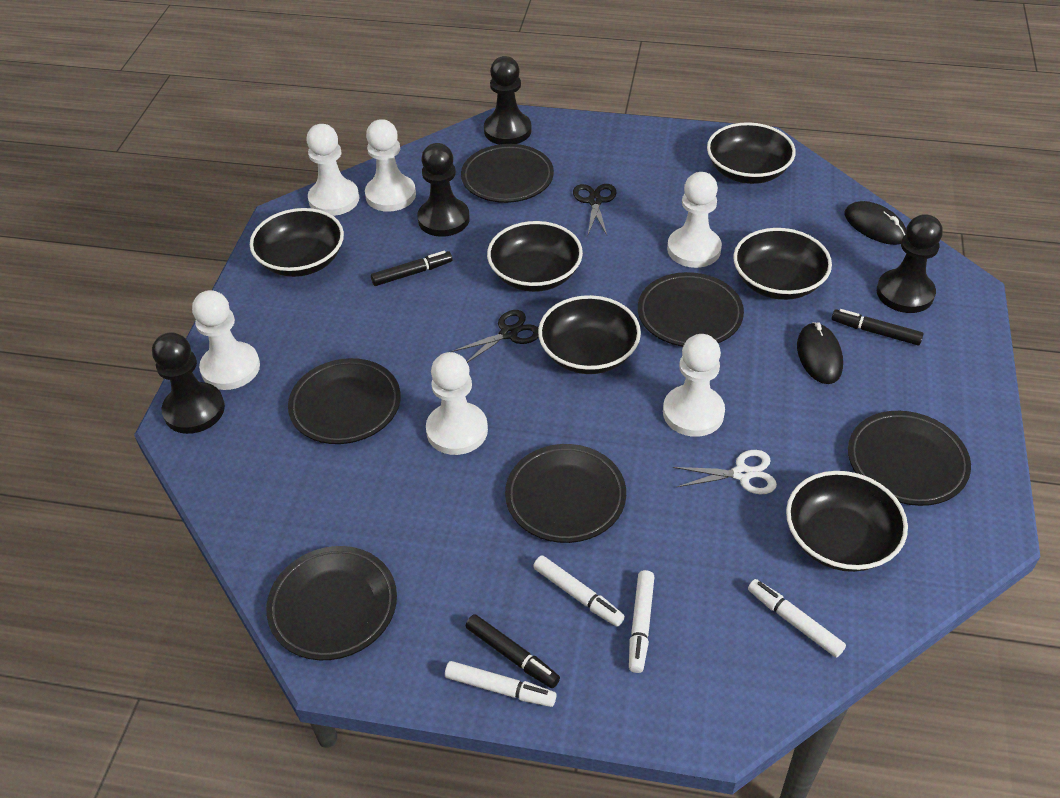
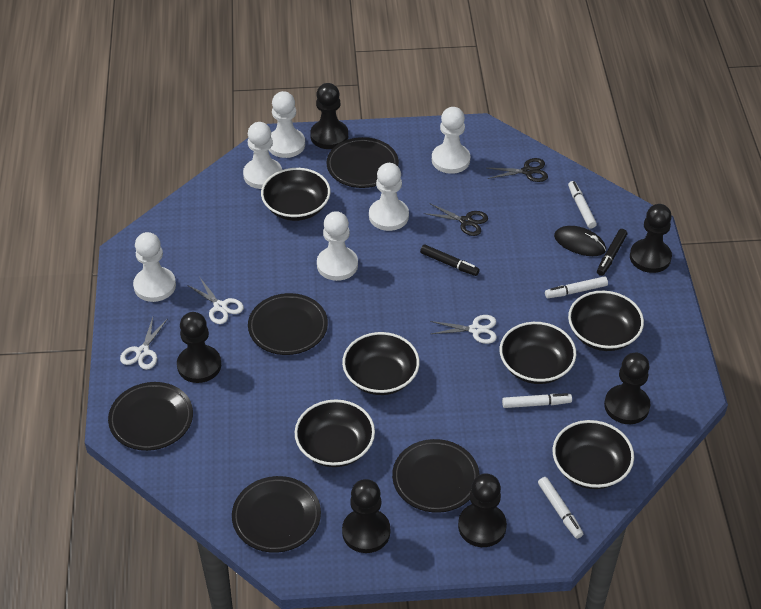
black marker: [371,251,452,286] [465,614,560,688] [832,309,924,345] = 3 -> [420,244,480,276] [597,229,627,276] = 2
black mouse: [797,322,843,384] [845,201,906,245] = 2 -> [554,226,606,256] = 1
black pawn: [152,332,225,434] [417,143,470,237] [484,56,532,144] [877,214,943,313] = 4 -> [177,312,221,383] [310,83,348,149] [342,479,390,553] [458,474,507,547] [604,353,650,424] [630,204,672,273] = 6
black plate: [266,546,397,660] [288,358,401,444] [461,144,554,203] [505,444,626,543] [638,272,744,347] [848,411,971,506] = 6 -> [108,382,193,451] [232,476,321,553] [248,293,328,355] [327,137,399,188] [392,439,480,513] = 5
white scissors: [673,450,777,494] = 1 -> [120,317,167,370] [187,278,244,324] [430,315,497,344] = 3

